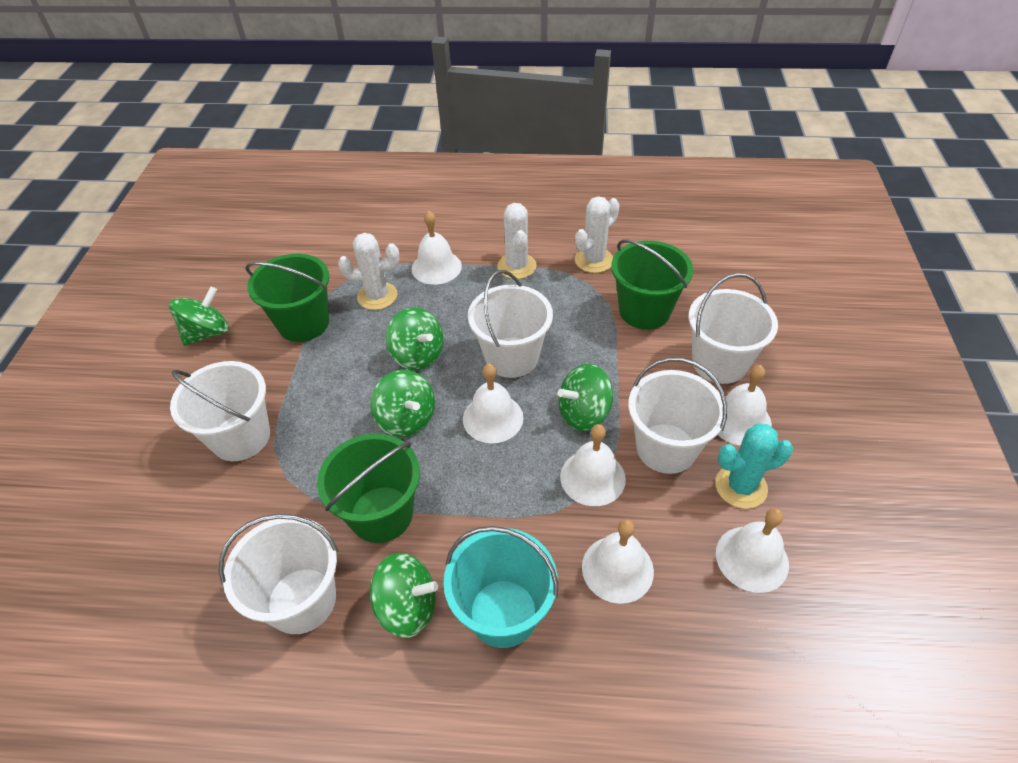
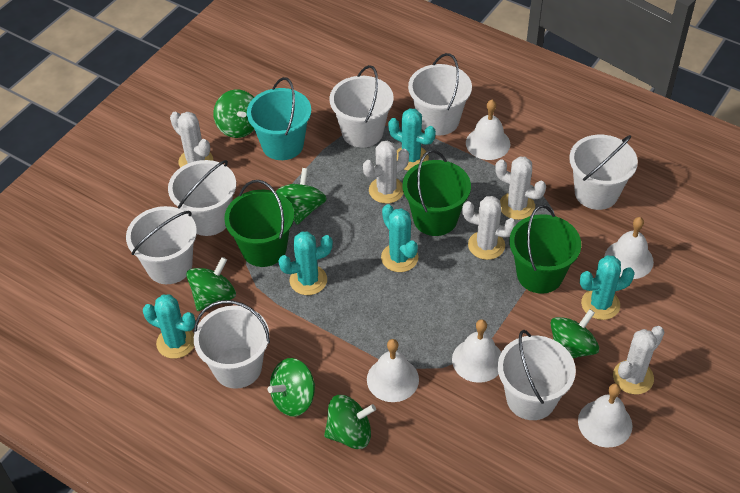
green spinning top: [169,287,229,346] [370,553,438,638] [371,370,435,437] [386,307,443,370] [558,364,613,431] = 5 -> [186,257,236,311] [213,90,255,138] [268,358,315,417] [276,168,327,225] [324,395,376,449] [551,309,599,358] = 6
turquoise cactus: [715,423,793,509] = 1 -> [143,294,195,359] [278,232,333,295] [381,204,419,272] [388,108,436,171] [580,255,635,320] = 5
white bell: [412,211,462,285] [463,364,523,443] [560,424,626,506] [582,519,654,604] [716,508,789,593] [718,365,772,446] = 6 -> [367,339,419,402] [452,319,501,383] [466,100,510,160] [578,384,633,447] [604,217,654,279] = 5
white bucket: [170,361,270,461] [219,514,338,634] [468,270,553,378] [628,357,727,474] [689,273,778,384] = 5 -> [126,206,197,284] [168,160,236,236] [194,300,270,389] [330,65,394,148] [408,53,472,136] [498,330,576,420] [569,135,638,210] = 7
white cactus: [338,233,399,310] [498,203,537,279] [575,196,619,273] = 3 -> [170,112,213,168] [363,140,409,204] [462,196,517,260] [495,156,546,220] [613,326,665,395] = 5

